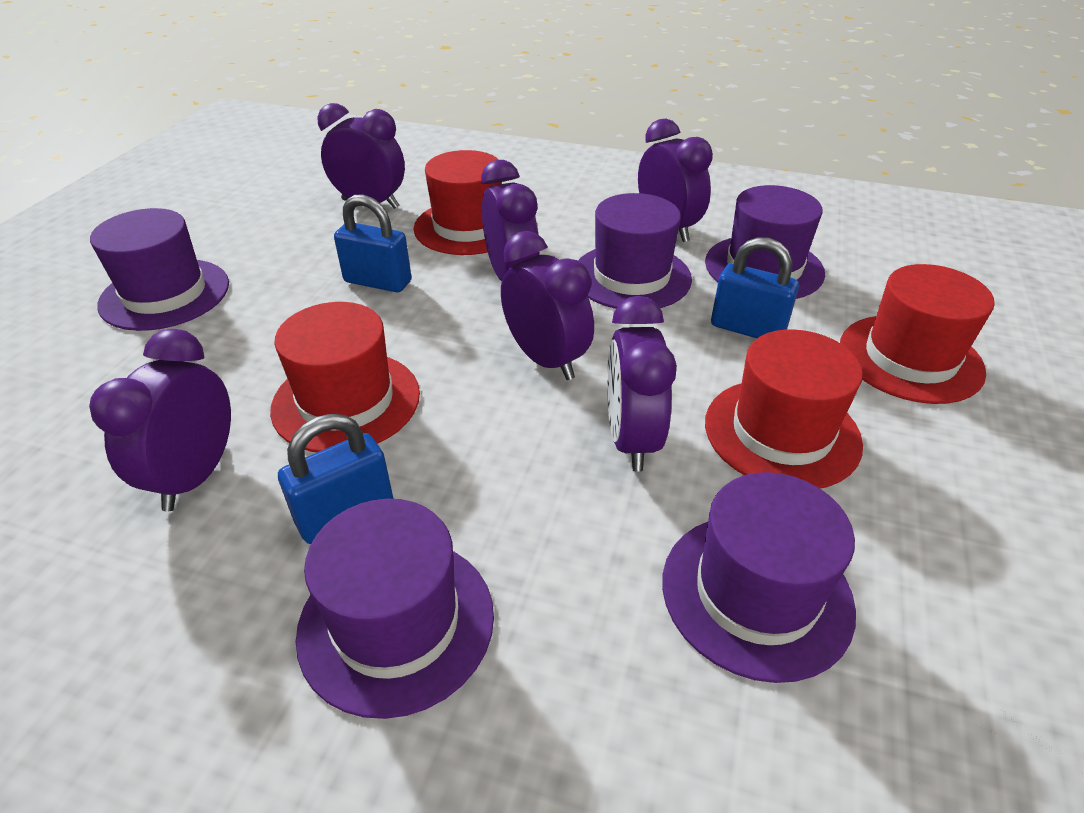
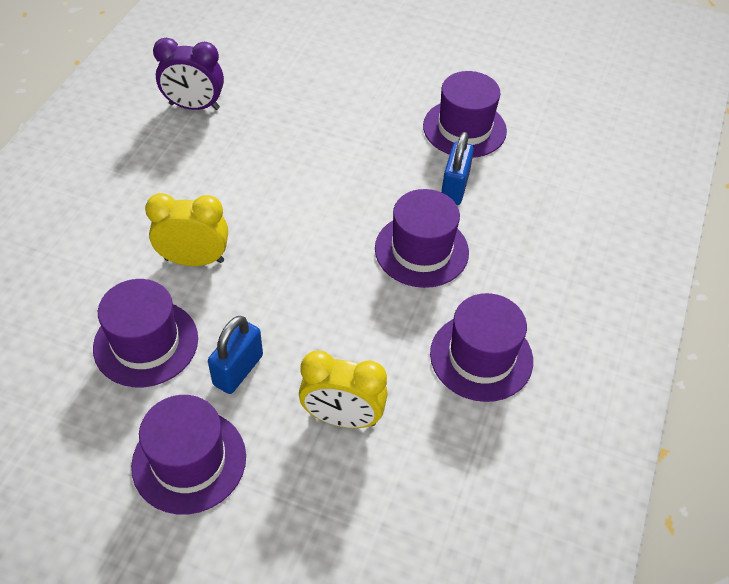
blue padlock: [278,414,394,544] [334,194,411,292] [711,237,799,338] = 3 -> [208,316,263,394] [441,132,474,205] = 2
purple clock: [89,329,231,511] [317,103,405,209] [481,160,540,281] [501,231,594,380] [607,296,677,472] [638,119,713,242] = 6 -> [153,38,224,110] = 1
red hat: [270,302,420,452] [414,150,502,255] [705,329,863,489] [840,264,995,404] = 4 -> none = 0
yellow clock: none = 0 -> [145,193,228,266] [299,351,388,428] = 2

